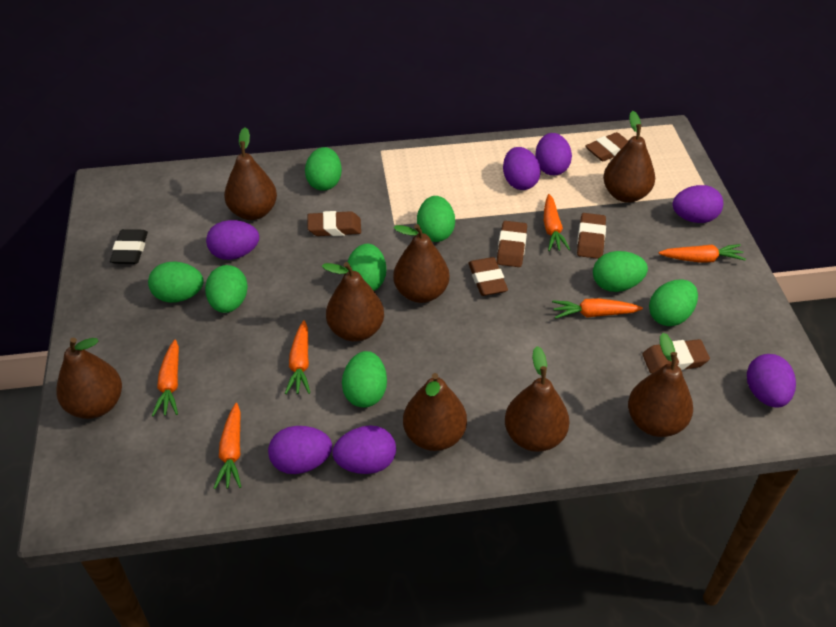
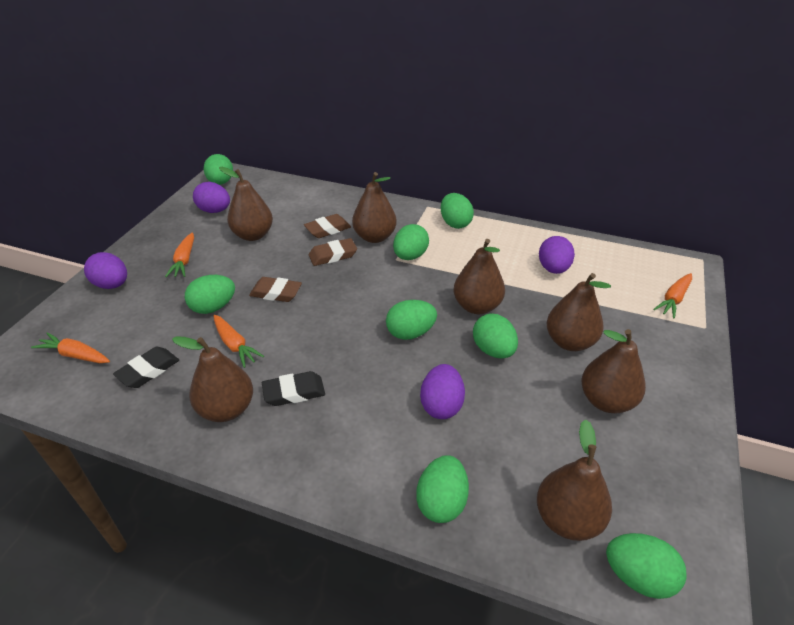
black eraser: [110,229,148,264] = 1 -> [113,347,179,388] [262,371,325,406] = 2
brown eraser: [308,211,361,236] [468,257,508,296] [497,221,527,267] [577,213,606,259] [585,132,628,161] [642,339,710,374] = 6 -> [249,277,302,302] [304,214,351,238] [309,238,357,266] = 3
brown pear: [56,337,122,419] [224,127,277,220] [322,262,384,342] [393,224,449,303] [403,373,467,451] [505,346,569,452] [603,111,655,203] [628,333,693,437] = 8 -> [172,336,253,422] [219,167,273,241] [352,172,397,243] [454,239,505,314] [537,419,612,541] [547,273,611,351] [581,329,646,413] = 7
orange carrot: [152,339,179,416] [213,403,241,489] [285,320,310,394] [544,194,570,251] [552,298,643,319] [659,244,746,263] = 6 -> [31,332,110,363] [165,233,194,277] [213,315,264,368] [653,273,692,318] = 4
purple egg: [206,220,259,260] [268,426,332,474] [332,426,396,474] [503,147,541,190] [535,133,572,175] [672,185,723,223] [747,354,796,408] = 7 -> [84,252,127,289] [193,182,230,213] [420,364,465,419] [539,236,575,274] = 4

